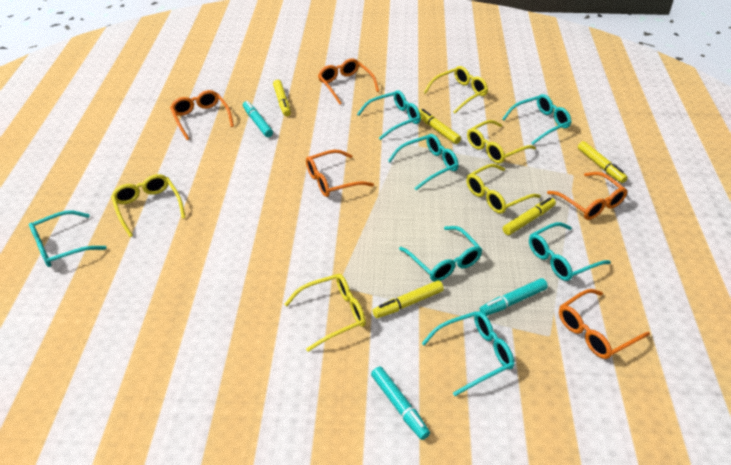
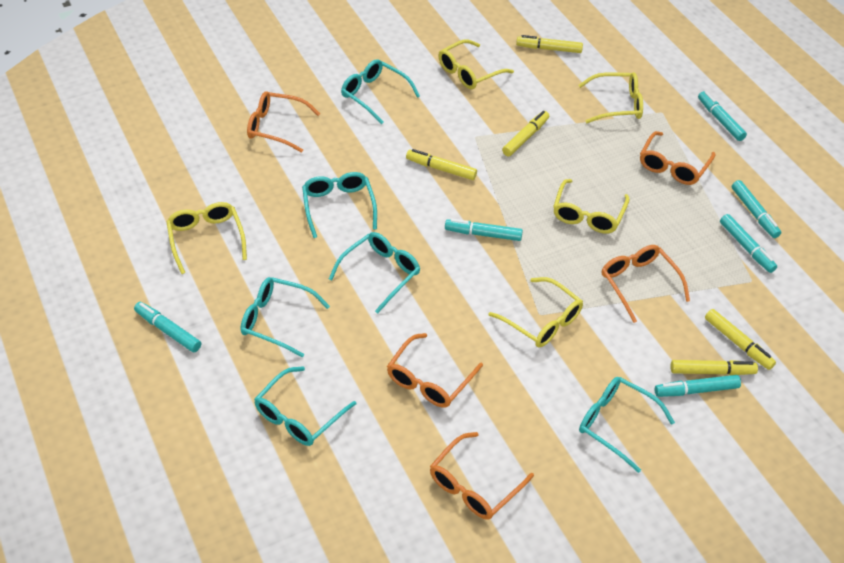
turquoise glasses: [29,210,106,267] [357,90,421,140] [388,134,459,190] [399,226,482,281] [422,311,514,396] [502,94,571,144] [529,222,611,281] = 7 -> [241,277,330,357] [254,366,357,446] [302,172,377,238] [329,232,420,314] [341,59,420,124] [579,377,675,473] = 6
turquoise marker: [243,101,273,137] [371,367,430,440] [480,278,548,316] = 3 -> [134,302,201,352] [445,219,523,241] [655,375,741,397] [698,91,747,141] [720,214,777,273] [732,180,781,238] = 6

